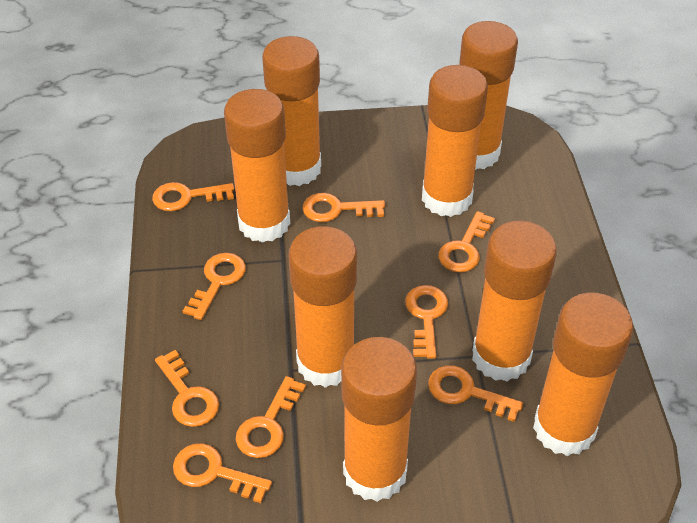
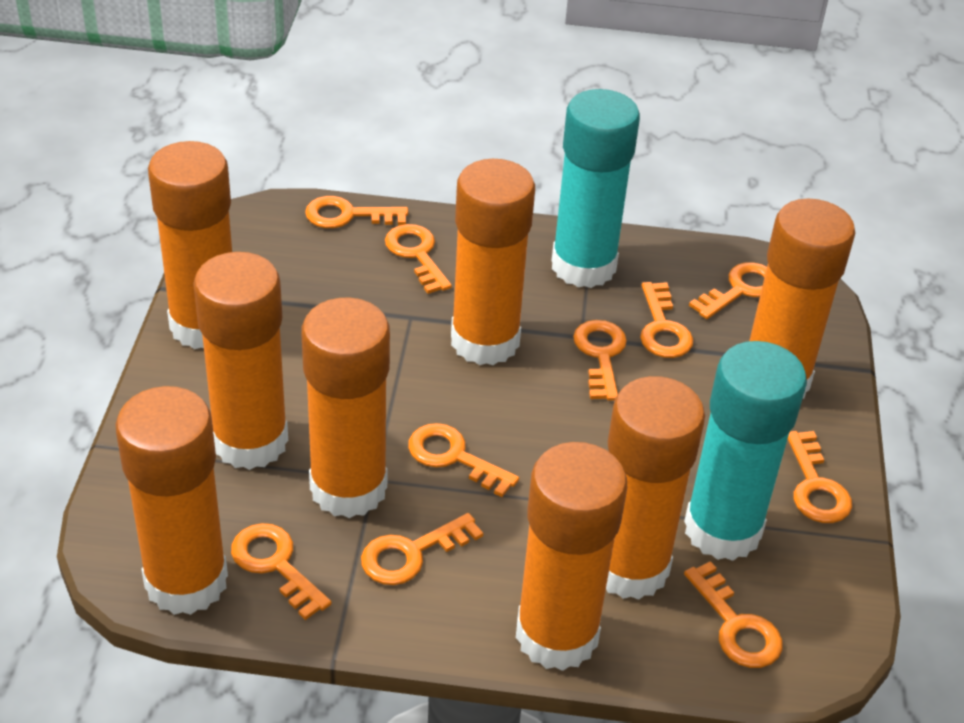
orange key: [152,182,234,211] [155,350,219,427] [173,443,272,503] [183,253,246,320] [236,376,306,458] [302,193,385,222] [405,285,448,359] [428,365,524,422] [438,211,495,272] = 9 -> [231,523,332,620] [305,196,408,228] [361,513,483,585] [385,224,452,294] [408,423,519,497] [573,320,627,401] [640,282,693,358] [684,561,783,668] [689,262,767,319] [788,431,852,523] = 10
turquoise glue stick: none = 0 -> [552,89,640,288] [684,341,807,561] = 2

